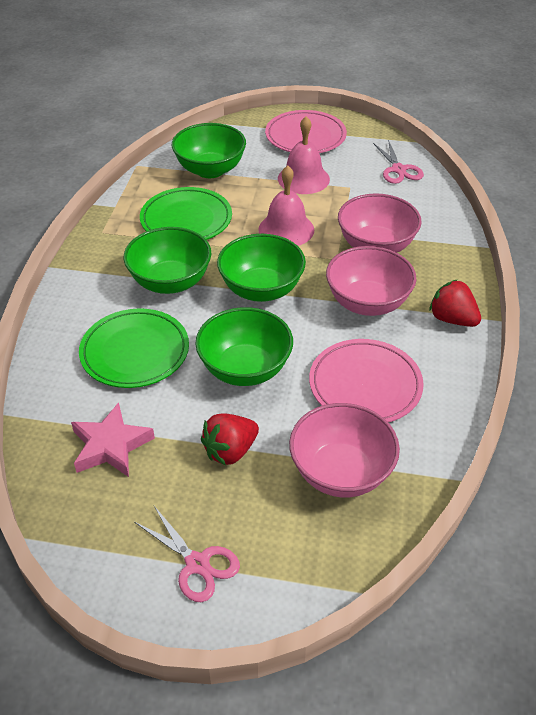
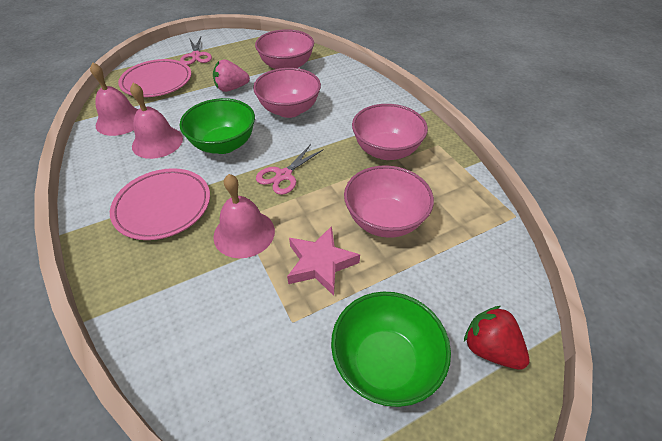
green bowl: [124,227,211,294] [172,123,246,178] [195,307,293,386] [217,234,306,302] = 4 -> [180,98,255,154] [331,291,451,407] = 2
green plate: [79,308,189,388] [140,187,232,240] = 2 -> none = 0
pink bell: [258,165,314,246] [278,116,330,194] = 2 -> [90,62,138,136] [130,83,183,159] [213,174,275,258] = 3
pink bowl: [289,403,400,497] [326,246,416,316] [338,193,422,253] = 3 -> [253,68,321,118] [255,29,314,69] [344,165,434,238] [352,104,428,160] = 4
pink strawberry: none = 0 -> [213,59,250,92] = 1
red strawberry: [201,413,259,466] [429,279,481,327] = 2 -> [464,306,529,370] = 1

